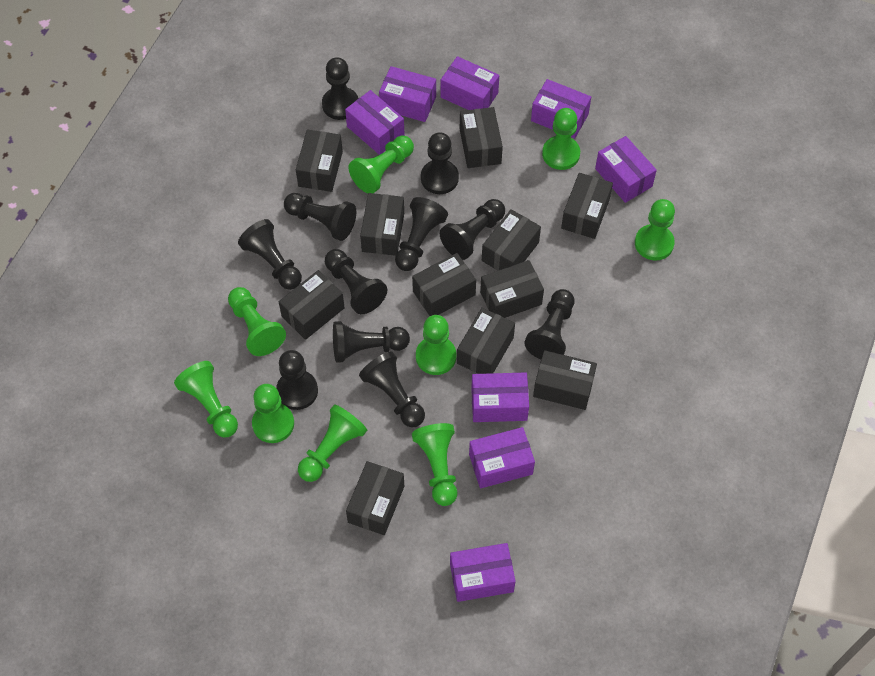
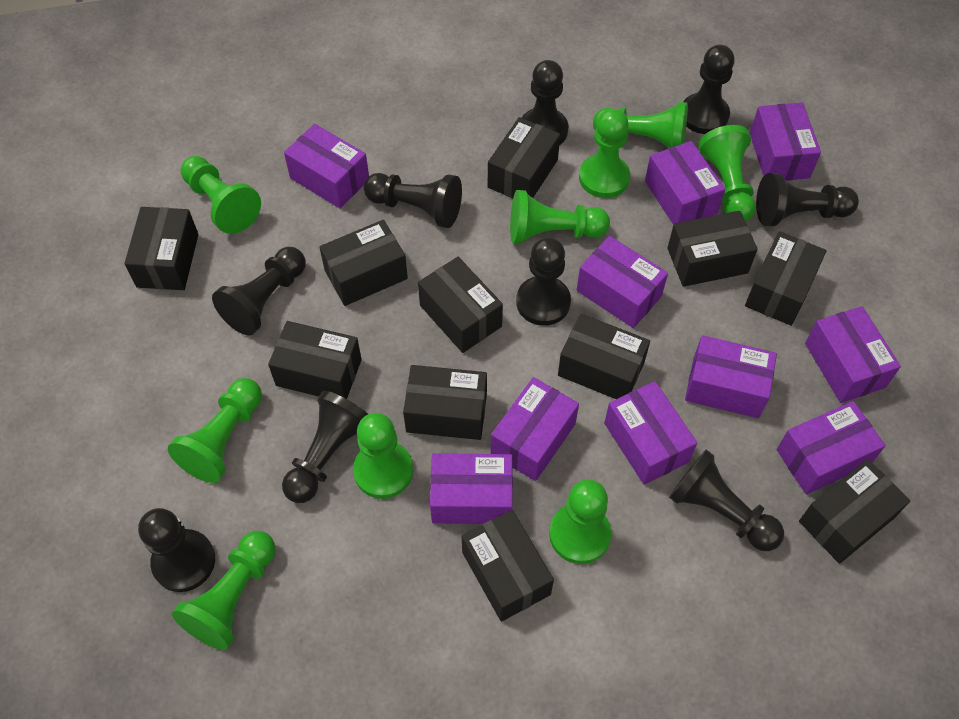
black pawn: [238,219,302,290] [276,350,318,410] [284,193,356,241] [322,57,359,120] [325,249,387,314] [333,321,410,363] [359,351,425,427] [395,197,448,271] [421,132,459,194] [440,199,505,260] [524,289,574,359] = 11 -> [138,508,215,592] [212,247,306,335] [282,391,368,503] [364,173,462,228] [516,237,571,326] [522,60,568,145] [669,450,784,551] [683,45,735,134] [756,173,859,226] = 9
purple box: [345,90,405,155] [379,66,436,122] [441,56,499,110] [450,543,516,602] [469,427,535,488] [471,372,529,422] [531,79,591,139] [595,136,657,203] = 8 -> [284,124,369,208] [430,453,513,524] [491,377,579,481] [577,236,668,328] [604,381,697,485] [645,141,725,225] [685,335,777,418] [750,102,821,181] [777,401,886,494] [805,306,901,403] = 10

